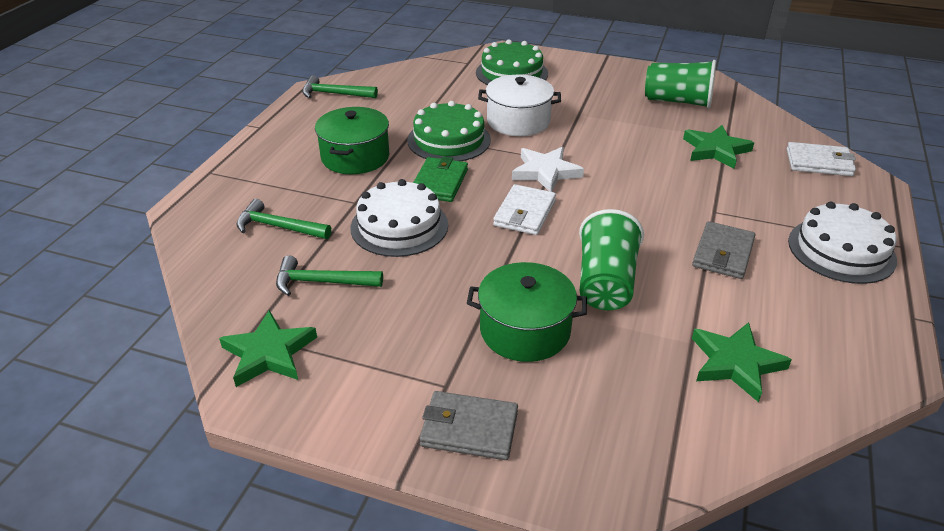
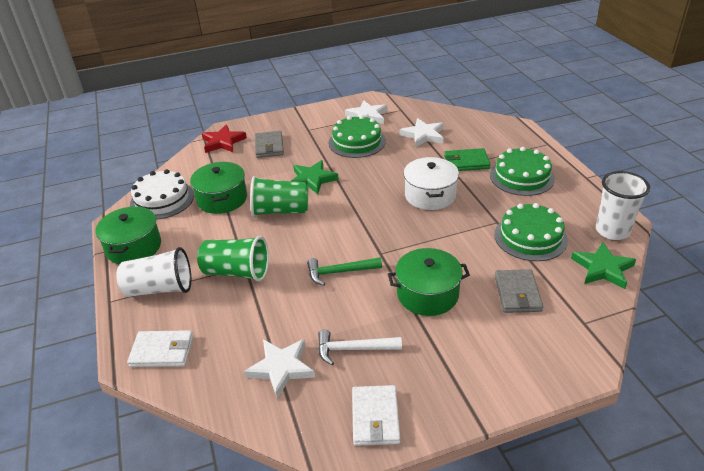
green cake: [407,101,491,161] [476,39,548,85] = 2 -> [329,115,386,158] [490,147,555,196] [494,203,568,261] = 3
green hammer: [236,199,331,239] [276,255,383,296] [302,75,378,98] = 3 -> [307,257,382,286] = 1
green pot: [315,107,389,174] [467,262,587,362] = 2 -> [95,206,161,264] [190,162,247,214] [388,248,470,316] = 3
green star: [219,310,317,387] [683,125,754,169] [692,322,792,402] = 3 -> [291,160,339,194] [571,242,636,289] = 2
red star: none = 0 -> [202,125,247,153] = 1
white cake: [351,179,448,257] [788,202,897,284] = 2 -> [130,169,194,220] = 1
white cup: none = 0 -> [116,247,191,297] [596,171,650,240] = 2
white hammer: none = 0 -> [318,330,402,365] = 1
white star: [512,147,584,192] = 1 -> [244,339,315,398] [345,100,387,124] [400,118,443,148] = 3

